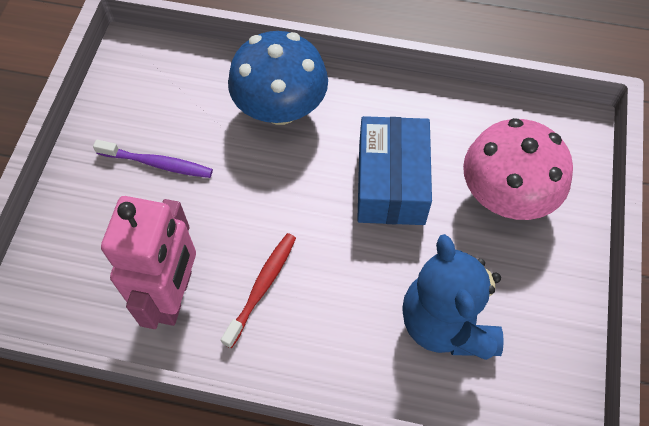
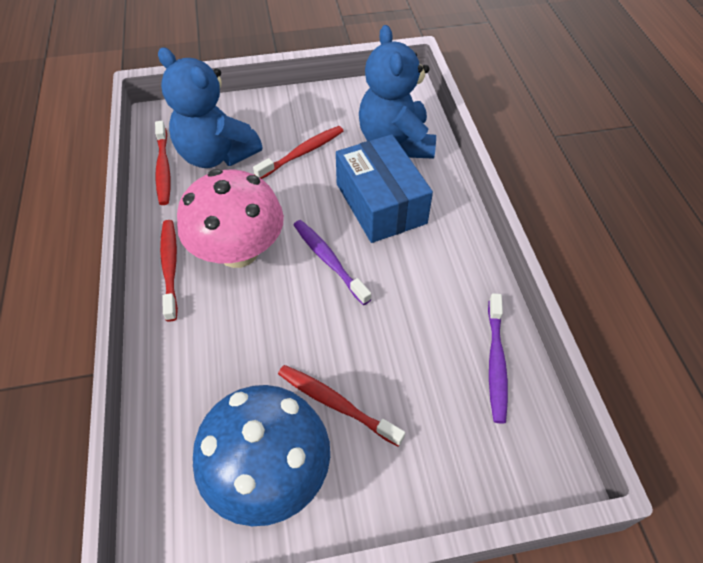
blue teddy bear: [402,234,504,360] = 1 -> [158,47,262,168] [359,25,436,159] = 2
pink robot: [101,196,196,329] = 1 -> none = 0
purple toothbrush: [93,140,213,178] = 1 -> [294,220,371,305] [488,293,508,424] = 2
red toothbrush: [221,233,296,348] = 1 -> [155,121,170,205] [160,220,178,322] [253,126,343,179] [278,365,405,447] = 4

